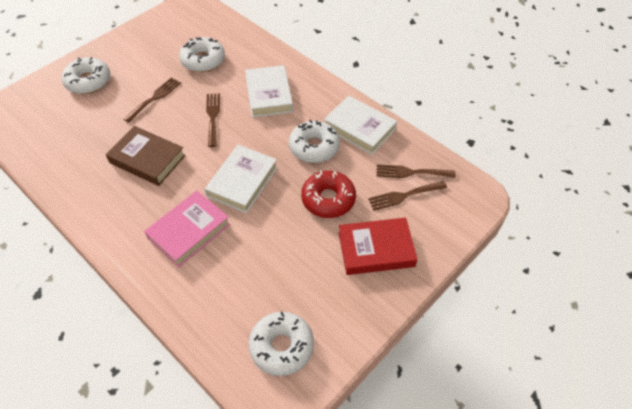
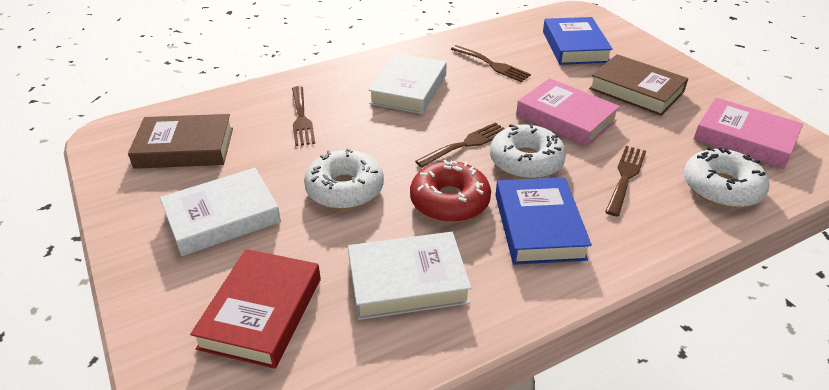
blue book: none = 0 -> [495,177,592,265] [543,17,613,65] = 2
brown book: [106,126,186,186] = 1 -> [128,114,233,169] [589,54,688,116] = 2
pink book: [144,191,230,267] = 1 -> [516,78,620,147] [693,97,803,169] = 2
white donut: [62,57,110,94] [179,37,225,72] [249,312,314,376] [289,120,340,163] = 4 -> [304,148,384,209] [490,123,566,179] [684,147,770,208] = 3

